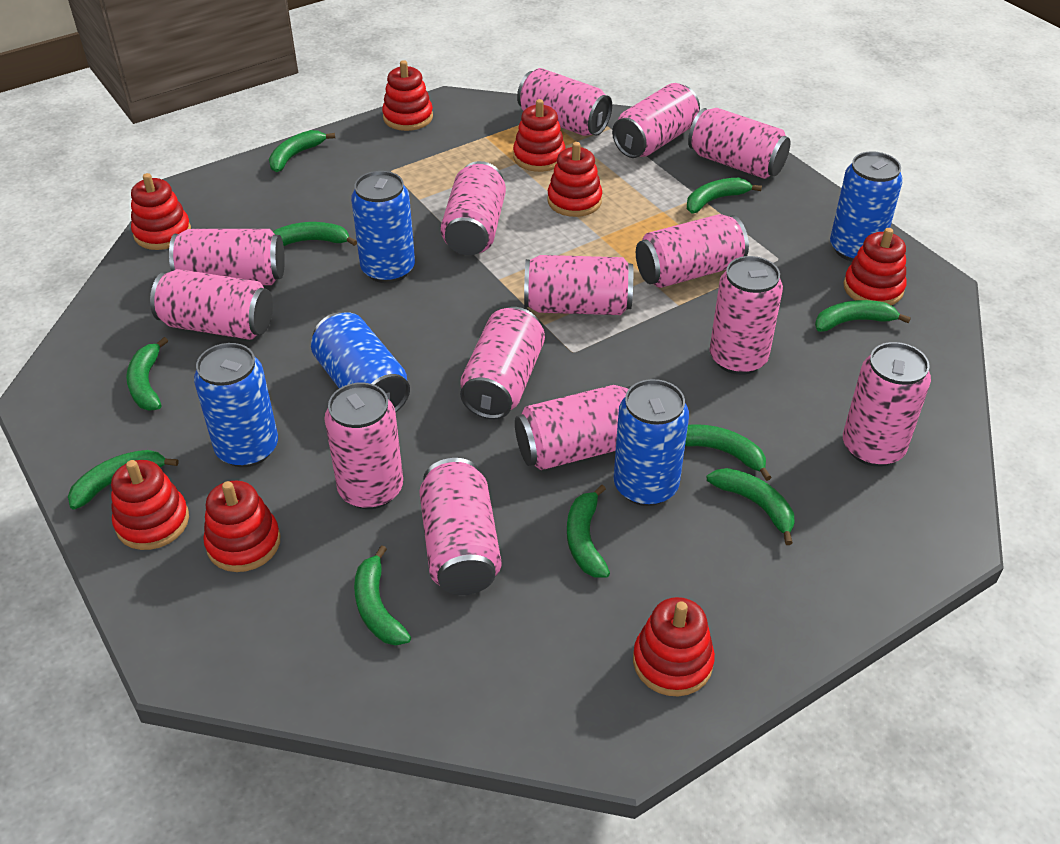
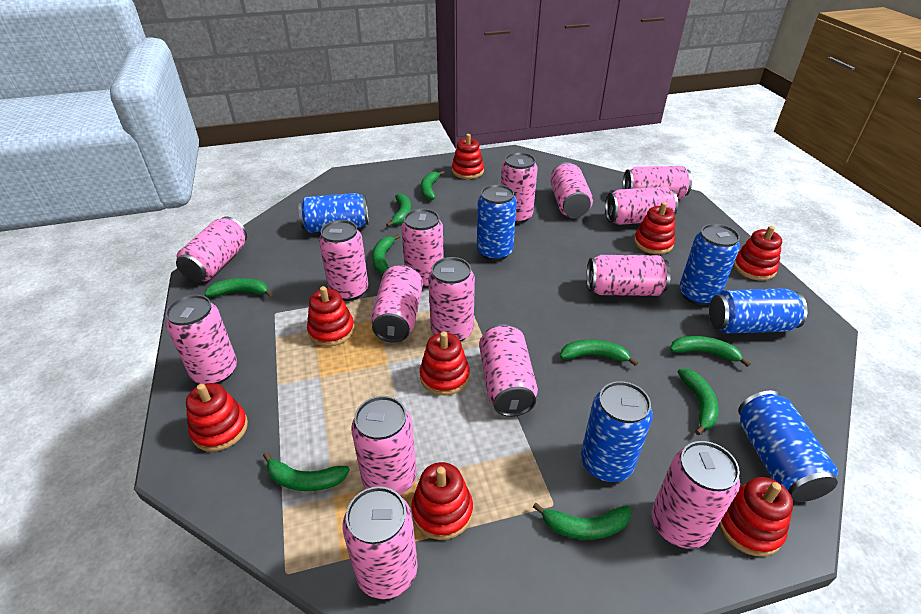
blue can: [194,343,278,467] [311,312,410,413] [351,171,415,283] [613,379,689,506] [830,151,903,262] = 5 -> [298,193,369,233] [477,184,517,261] [581,381,653,482] [679,224,740,305] [709,288,808,334] [738,391,838,502] = 6
green banana: [68,450,178,509] [126,337,168,410] [269,130,335,172] [273,222,357,246] [354,545,411,645] [567,485,610,578] [685,424,772,481] [687,178,762,214] [707,468,795,545] [815,300,911,332] = 10 -> [204,278,273,297] [263,452,350,491] [372,234,400,274] [386,193,411,227] [421,171,444,200] [533,503,631,540] [560,340,638,366] [670,336,751,367] [678,369,719,435] = 9
pink can: [150,269,273,340] [169,229,285,285] [324,383,403,509] [419,458,501,595] [441,161,506,255] [460,307,545,419] [515,385,631,470] [517,68,612,136] [524,255,633,315] [612,83,700,158] [636,214,749,288] [688,108,790,179] [710,256,783,375] [843,342,931,467] = 14 -> [166,295,237,384] [176,217,247,282] [319,220,368,301] [342,486,418,599] [351,396,417,495] [371,265,423,343] [401,209,444,288] [428,257,475,342] [479,324,538,417] [501,152,538,224] [550,162,593,217] [587,255,671,296] [605,186,678,225] [623,166,692,199] [651,441,740,549] = 15

